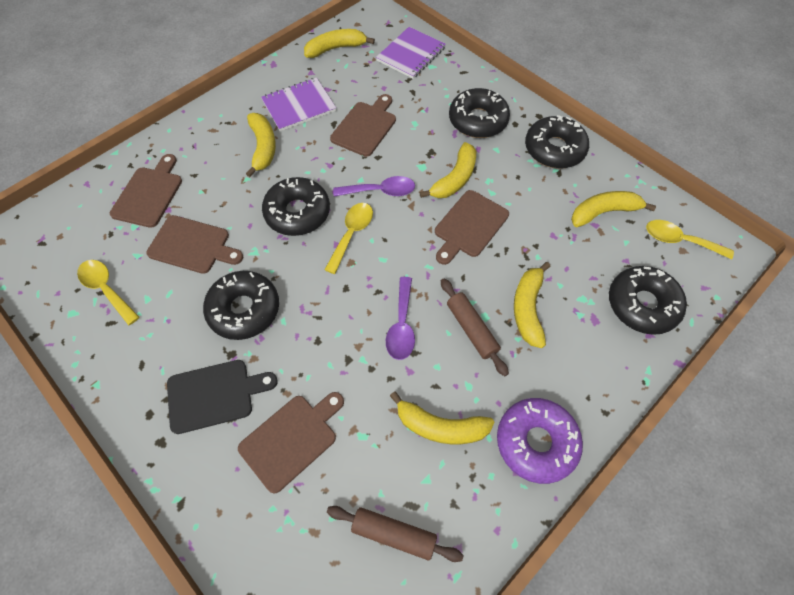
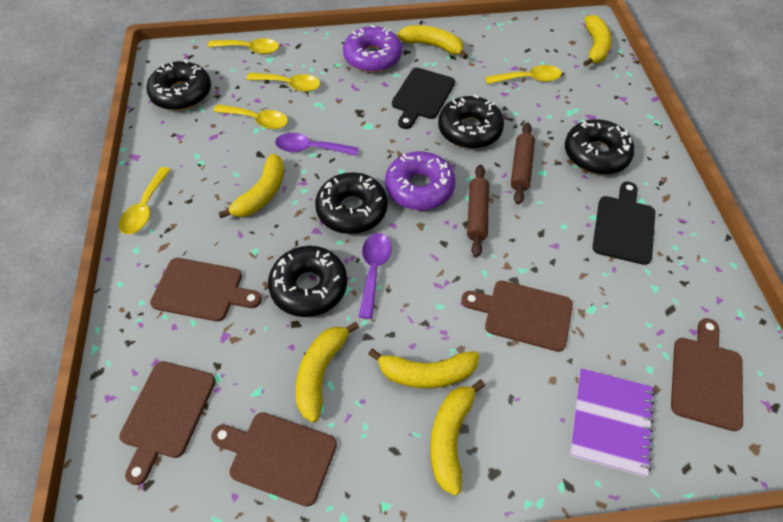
black cutting board: [167,360,277,434] = 1 -> [392,68,455,129] [593,182,655,265] = 2
purple donut: [497,398,583,484] = 1 -> [343,25,402,72] [385,151,456,210] = 2
purple notebook: [261,77,336,131] [376,27,446,79] = 2 -> [569,368,654,477] = 1
yellow spoon: [77,260,140,325] [325,203,373,274] [646,220,734,259] = 3 -> [119,167,171,234] [208,38,279,54] [213,104,288,129] [246,73,321,92] [485,65,562,84] = 5

